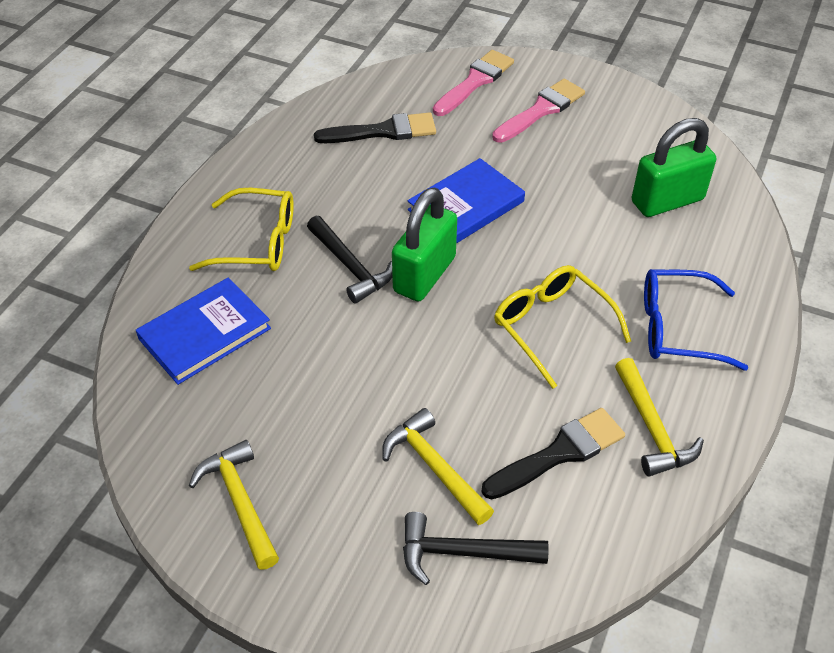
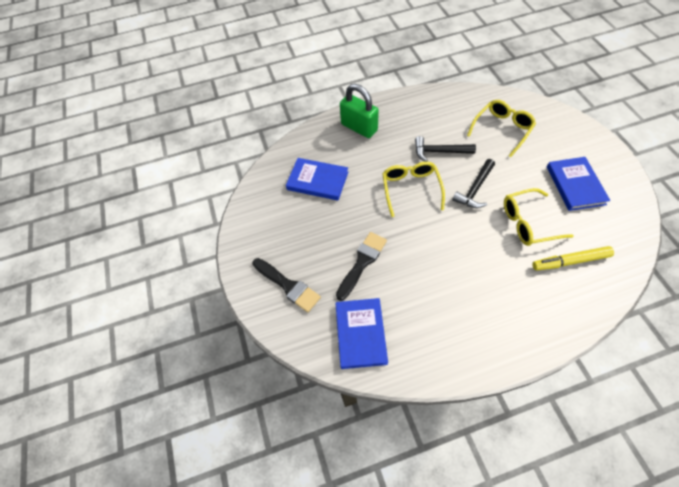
blue book: [136,278,271,385] [408,158,525,244] = 2 -> [286,158,348,201] [335,298,388,369] [547,157,610,211] = 3
blue glasses: [644,269,748,371] = 1 -> none = 0
green padlock: [392,187,457,302] [632,118,716,217] = 2 -> [340,84,379,138] = 1
pink brush: [433,50,514,116] [492,79,585,143] = 2 -> none = 0
yellow glasses: [189,188,294,271] [494,265,631,389] = 2 -> [382,162,445,217] [467,100,536,157] [504,188,574,246] = 3
yellow hammer: [189,440,279,570] [382,408,494,525] [615,358,704,477] = 3 -> none = 0
yellow marker: none = 0 -> [532,246,614,270] = 1

